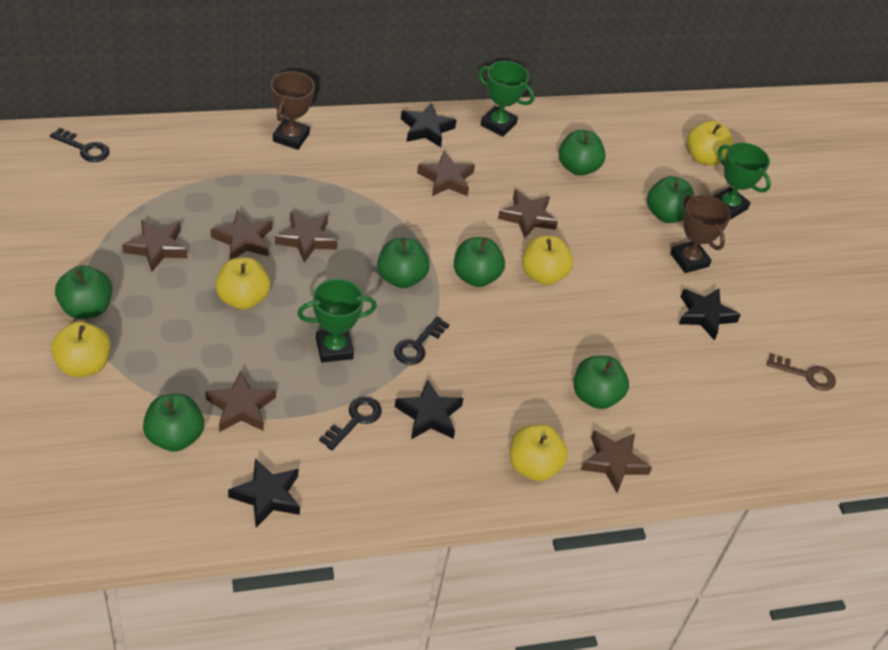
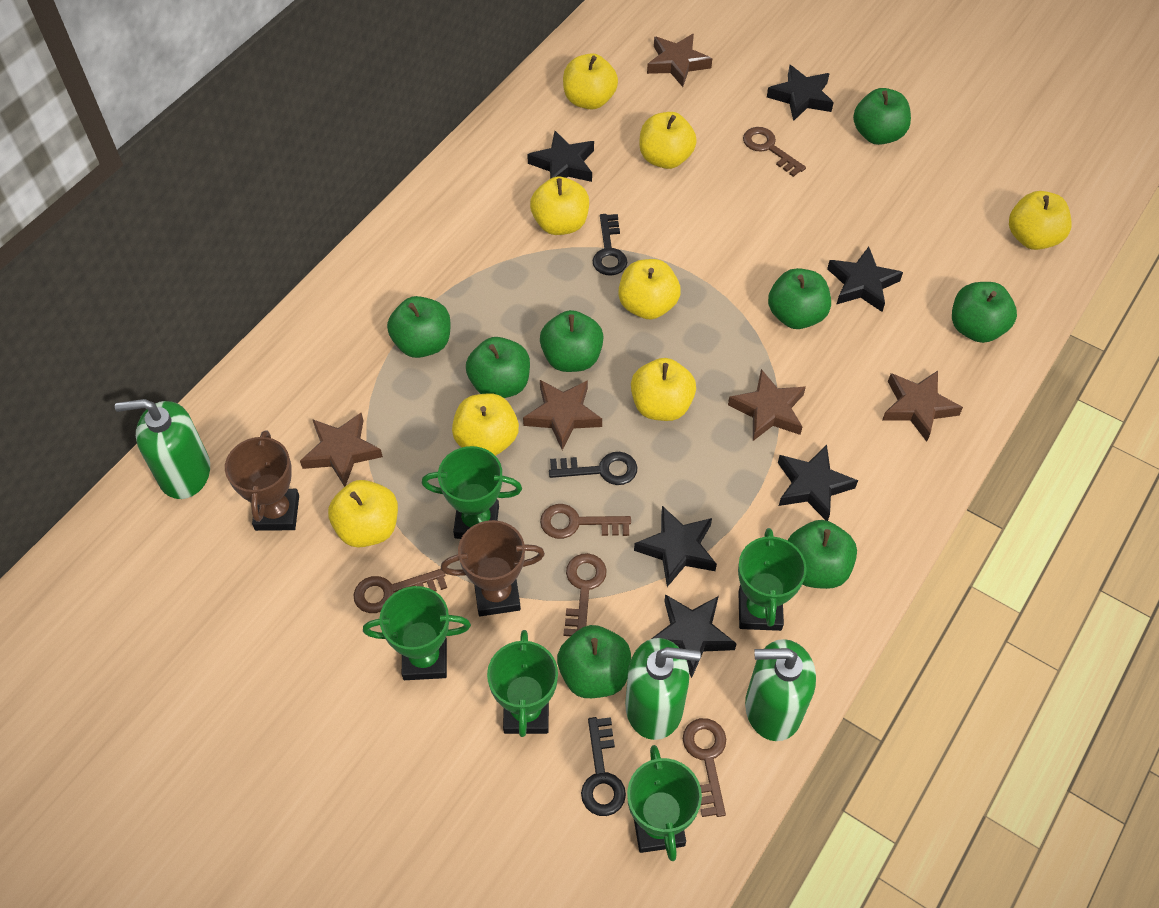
black star: [228,459,300,528] [395,379,464,439] [401,103,456,147] [679,288,741,341] = 4 -> [527,131,594,182] [634,506,717,587] [651,594,737,678] [767,65,834,121] [778,445,858,521] [827,247,903,312] = 6
brown key: [766,353,836,391] = 1 -> [353,569,447,613] [540,504,631,539] [564,553,607,636] [683,718,726,817] [743,127,806,177] = 5
brown star: [122,219,187,272] [205,371,276,432] [211,210,272,260] [275,212,338,263] [417,151,475,196] [498,190,558,239] [581,430,652,493] = 7 -> [300,413,383,487] [523,380,602,450] [647,34,712,87] [728,369,806,441] [882,371,963,442] = 5
green apple: [55,265,112,319] [143,394,204,452] [377,238,430,288] [454,237,505,287] [559,130,606,176] [574,356,629,409] [647,176,694,223] = 7 -> [387,296,450,358] [466,337,530,398] [540,310,604,372] [557,625,631,698] [768,268,831,329] [787,520,857,589] [853,88,911,145] [952,282,1017,343] = 8
green soap dispenser: none = 0 -> [115,399,210,499] [625,638,701,740] [745,639,816,741] = 3
green trophy: [297,279,377,363] [478,61,534,137] [713,143,771,220] = 3 -> [363,586,471,680] [422,446,522,539] [487,630,558,737] [627,745,702,861] [738,528,807,631] = 5
yellow apple: [51,321,111,377] [216,257,270,310] [510,424,568,481] [522,236,573,285] [687,121,733,166] = 5 -> [328,480,398,548] [452,393,519,456] [530,177,589,235] [563,53,618,109] [618,259,681,319] [631,358,696,421] [639,112,697,169] [1009,191,1072,250] = 8

